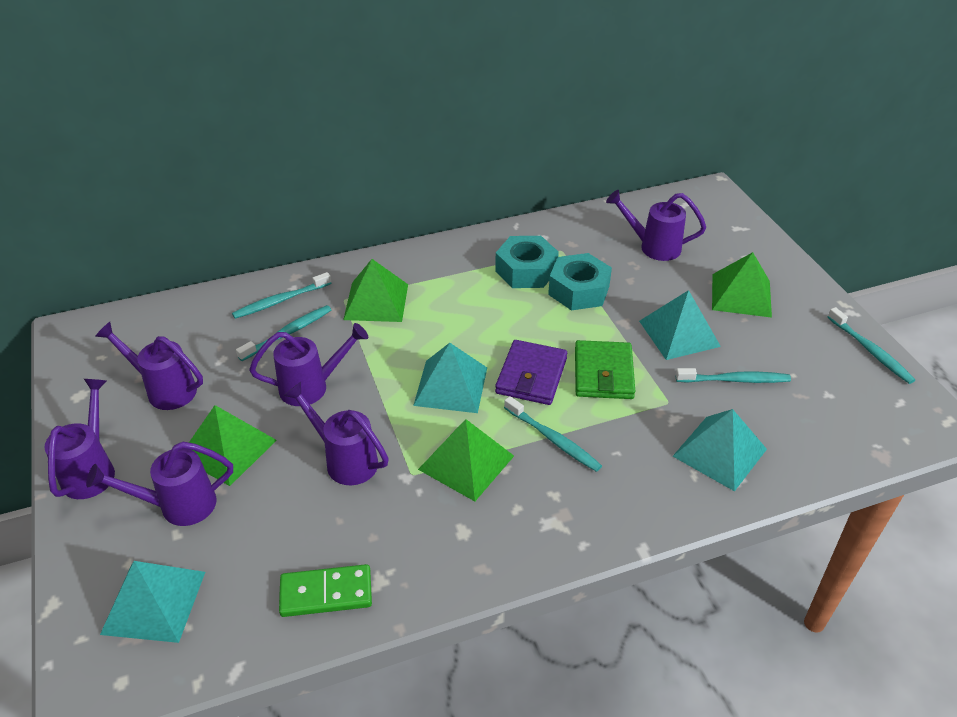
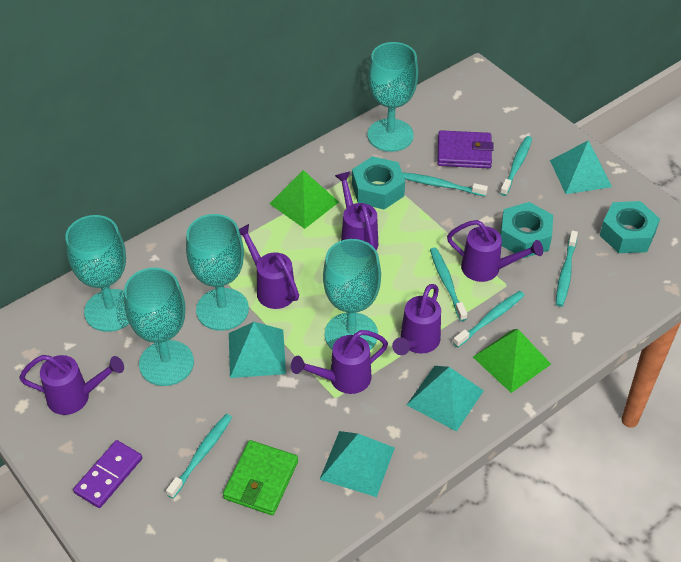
green domino: [279,564,372,617] = 1 -> none = 0
green pyramid: [189,405,277,486] [343,259,408,322] [418,419,514,501] [712,252,772,318] = 4 -> [269,170,339,229] [473,329,551,393] = 2
purple domino: none = 0 -> [73,440,142,508] = 1
turquoise goblet: none = 0 -> [65,215,129,332] [124,268,194,386] [186,214,249,331] [323,239,381,350] [367,42,418,152] = 5
turquoise nut: [495,236,559,288] [548,253,612,310] = 2 -> [352,156,405,210] [500,202,553,258] [600,201,660,253] = 3
turquoise toothbrush: [232,272,331,319] [236,305,331,361] [504,396,602,472] [676,368,791,383] [828,307,915,384] = 5 -> [166,414,232,499] [402,172,488,196] [430,247,467,321] [453,291,524,348] [500,136,532,196] [556,231,578,307] = 6

